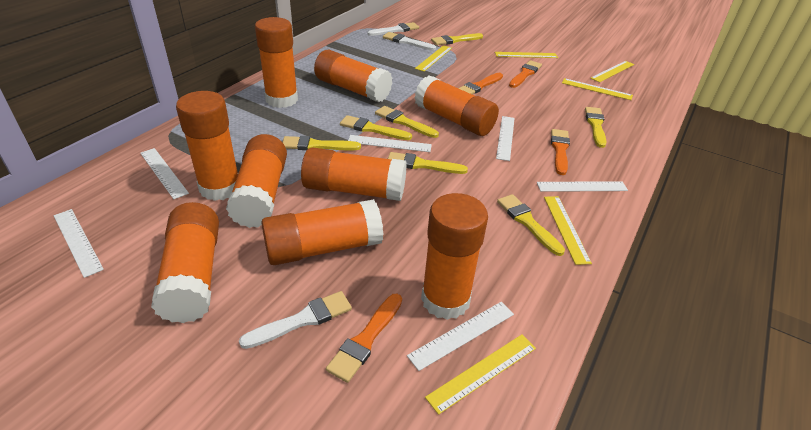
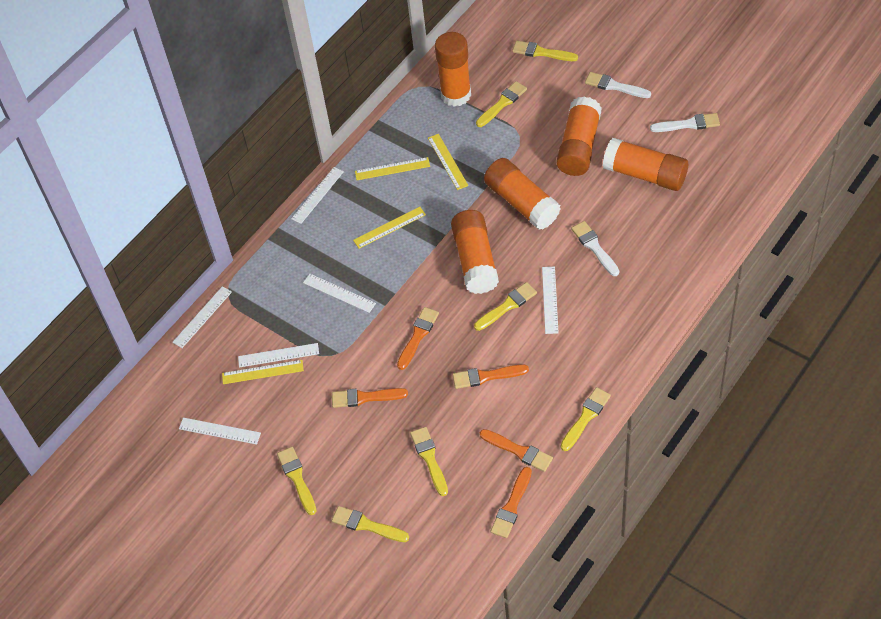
orange brush: [326,294,402,383] [458,73,503,94] [509,60,542,88] [551,129,570,175] = 4 -> [332,388,408,408] [397,307,439,370] [452,364,529,389] [480,429,553,472] [490,467,532,538] = 5
orange glue stick: [151,202,219,323] [176,91,238,201] [226,134,287,228] [255,17,298,108] [261,199,384,265] [301,147,407,201] [314,50,393,102] [414,75,499,136] [421,193,488,320] = 9 -> [435,32,471,107] [451,210,499,294] [484,158,560,230] [556,96,602,176] [603,138,688,191] = 5
yellow ruler: [415,45,452,72] [425,334,536,415] [495,52,558,58] [544,196,592,265] [562,78,633,100] [590,61,634,82] = 6 -> [222,360,304,384] [353,207,426,248] [355,157,430,180] [428,134,469,190] = 4

